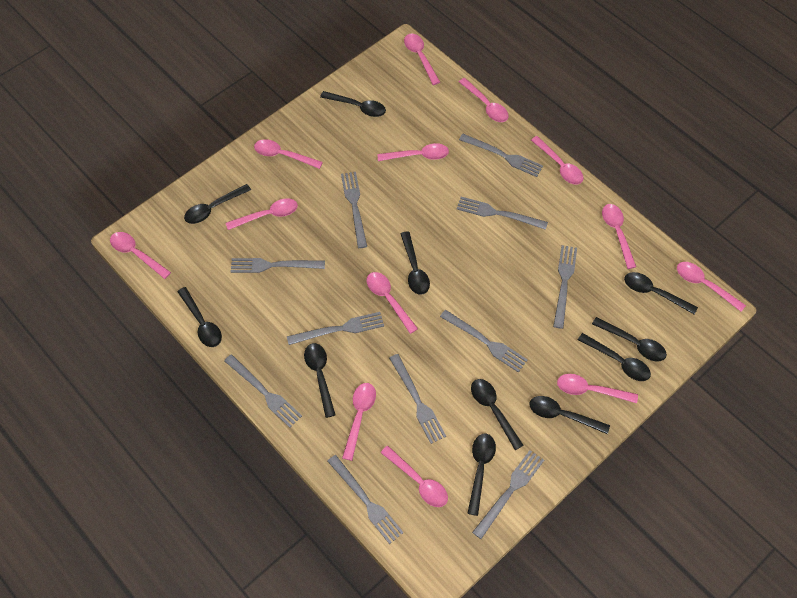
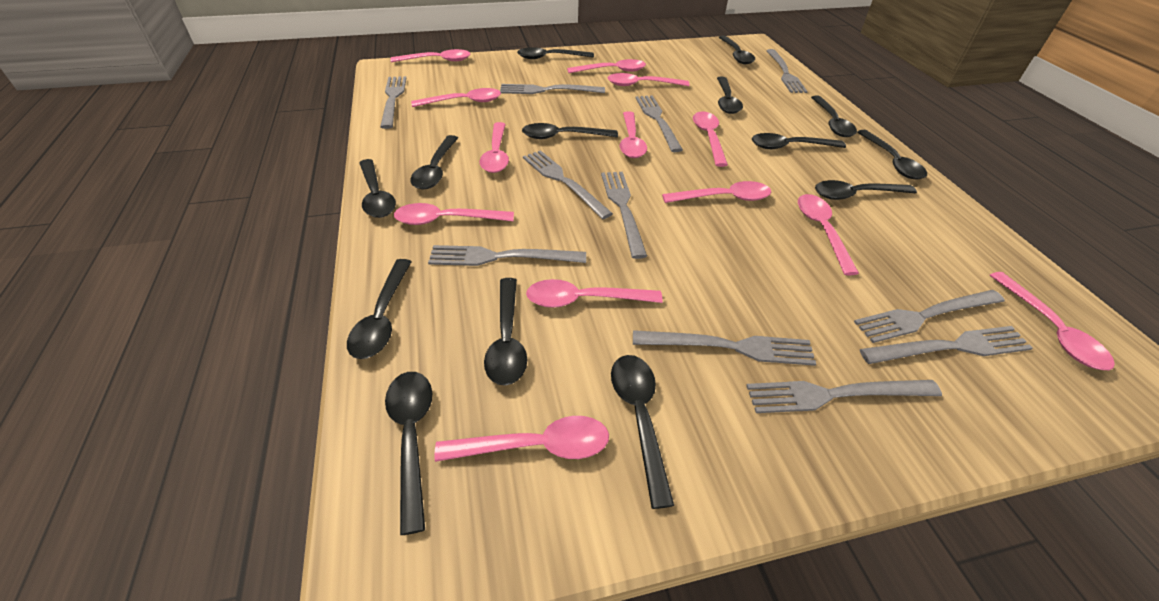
black spoon: [177,287,222,347] [184,184,251,224] [304,343,336,418] [320,91,386,117] [400,231,430,295] [467,434,496,516] [471,379,524,450] [529,396,610,434] [578,333,651,381] [592,317,667,361] [624,272,698,315] = 11 -> [347,259,412,359] [359,159,396,218] [385,372,432,535] [410,135,458,189] [484,278,527,385] [517,47,594,59] [522,123,618,139] [611,355,674,509] [717,76,743,114] [719,36,755,64] [752,133,846,149] [811,96,857,137] [815,180,917,200] [857,130,927,179] = 14

